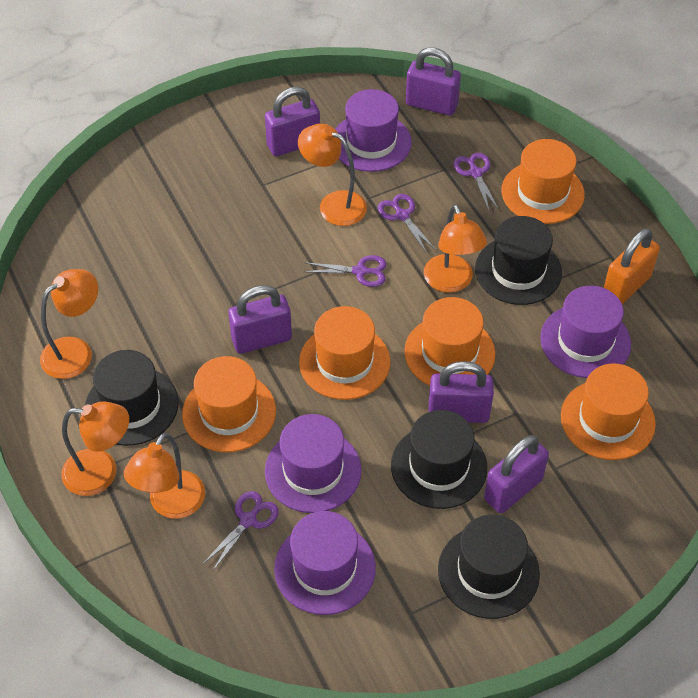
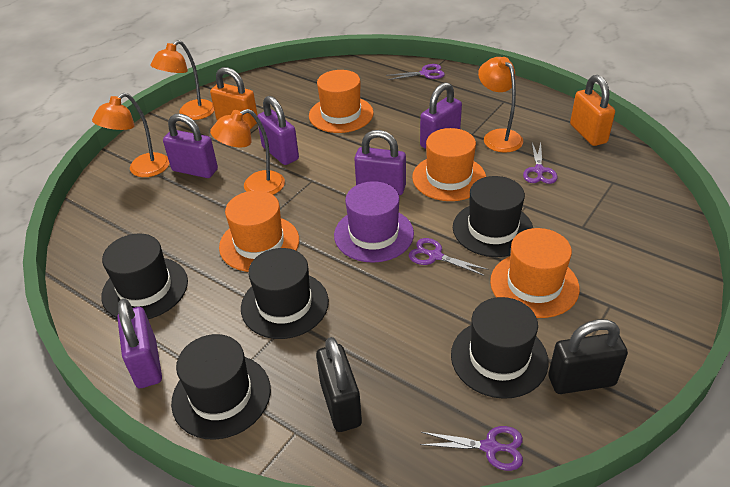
black hat: [85,350,179,446] [391,410,487,509] [438,515,540,619] [475,216,562,305] = 4 -> [101,234,188,319] [171,334,271,440] [241,248,329,339] [451,297,549,399] [453,176,533,257] = 5
black padlock: none = 0 -> [316,337,362,432] [548,319,628,394] = 2
orange hat: [182,356,276,452] [299,306,390,400] [404,297,495,385] [501,139,585,224] [561,364,656,460] = 5 -> [219,190,299,272] [309,70,374,133] [412,128,486,201] [490,228,580,318] = 4
orange lamp: [40,269,98,379] [61,402,129,496] [124,433,205,519] [298,124,367,226] [424,204,487,293] = 5 -> [92,93,169,177] [150,40,214,120] [210,109,285,195] [478,57,523,153] = 4
orange padlock: [604,228,660,305] = 1 -> [210,67,258,129] [570,75,615,146] = 2
purple hat: [265,414,362,513] [274,511,376,615] [335,89,412,172] [540,286,631,378] = 4 -> [334,181,414,263] = 1

